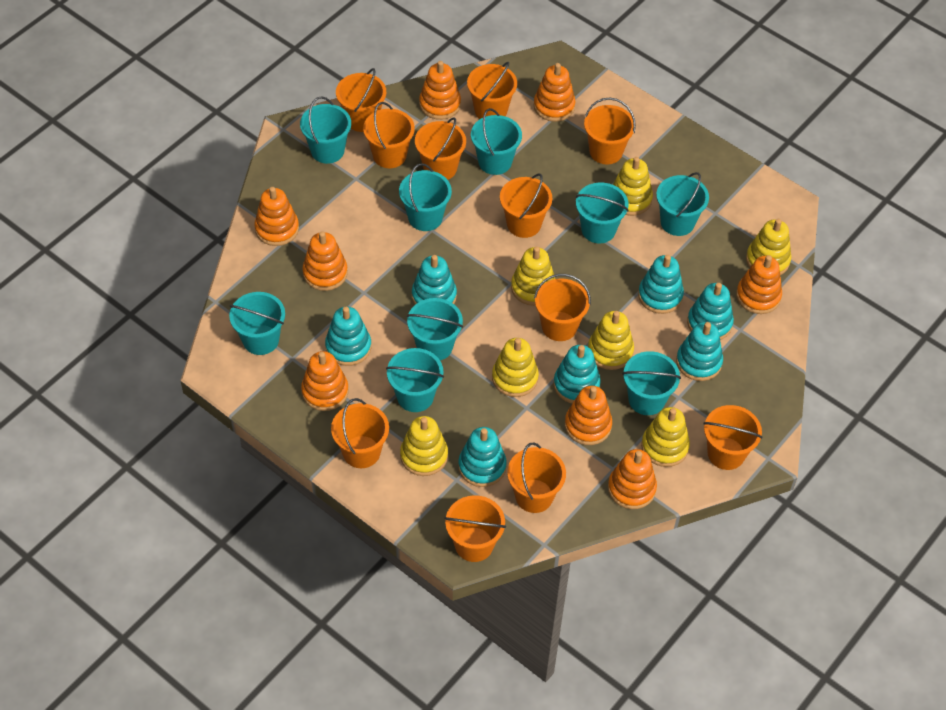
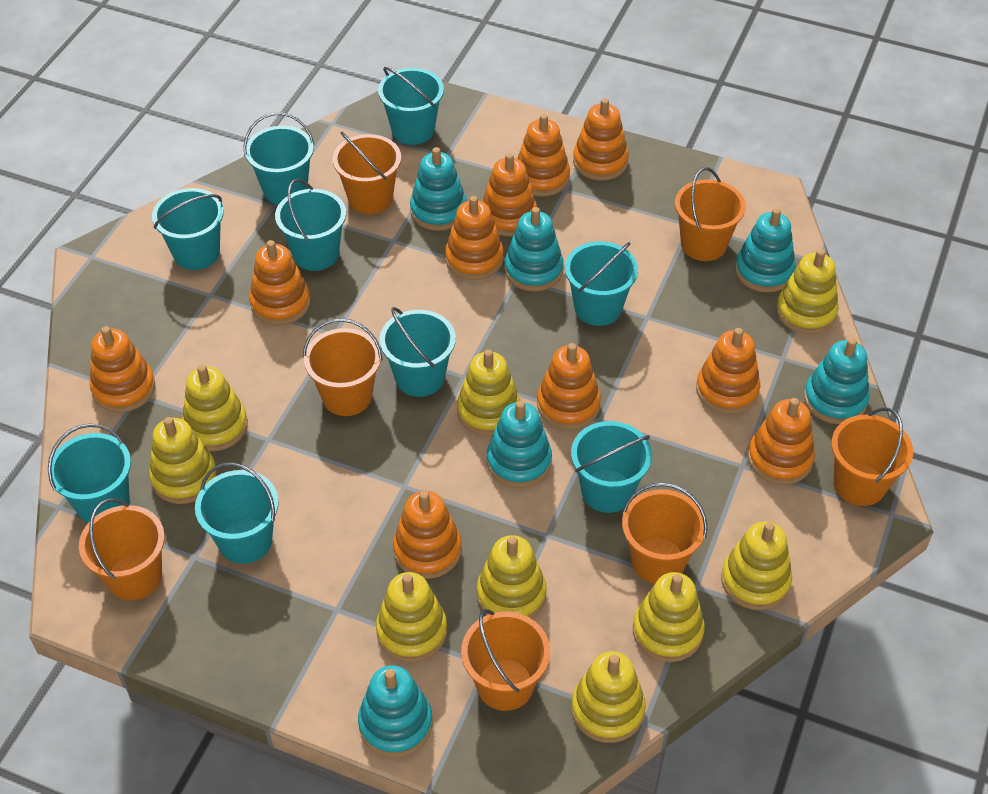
orange bucket: [331,398,389,468] [336,68,386,132] [363,102,415,168] [415,117,466,180] [444,495,506,562] [467,62,517,119] [500,173,552,238] [507,442,566,513] [534,274,591,341] [584,97,636,164] [703,405,762,470] = 11 -> [79,498,165,600] [303,318,382,416] [333,131,401,214] [461,609,550,711] [622,482,708,583] [675,167,746,261] [831,407,913,506] = 7
orange stacking toy: [254,187,299,246] [301,351,348,411] [302,231,348,291] [419,61,461,120] [534,63,575,122] [565,386,612,445] [608,449,657,509] [736,255,782,314] = 8 -> [90,326,155,412] [249,240,311,325] [393,491,462,579] [445,196,504,280] [482,153,537,236] [517,114,570,197] [537,343,601,429] [573,98,629,181] [696,328,760,414] [748,398,815,485] = 10
turquoise stacking toy: [325,307,371,366] [412,255,457,305] [458,427,507,487] [553,345,601,403] [638,255,684,314] [676,322,723,381] [687,283,734,340] = 7 -> [358,665,433,757] [410,147,467,231] [487,401,552,488] [505,207,564,291] [735,208,796,292] [804,338,870,424] = 6
yellow stacking toy: [400,416,448,476] [492,338,539,397] [511,246,555,306] [588,311,634,370] [613,157,653,216] [641,407,690,467] [746,219,791,275] = 7 -> [149,417,217,504] [182,365,248,451] [376,572,447,662] [457,349,520,436] [477,535,546,619] [571,651,646,743] [633,572,705,662] [721,521,792,610] [776,249,839,334] = 9

